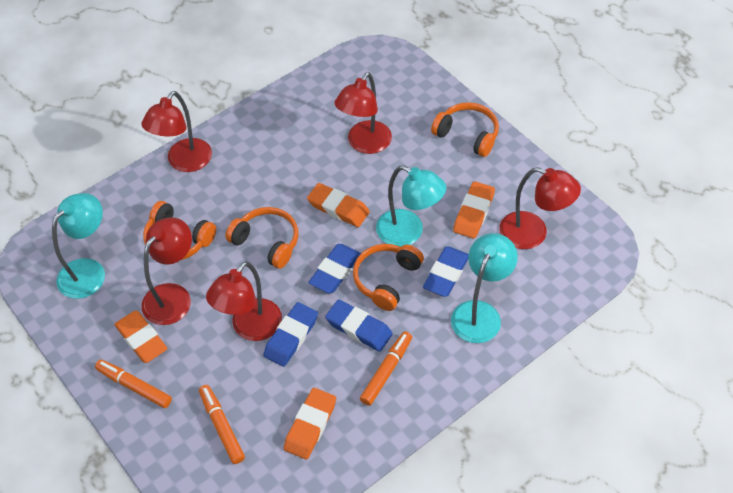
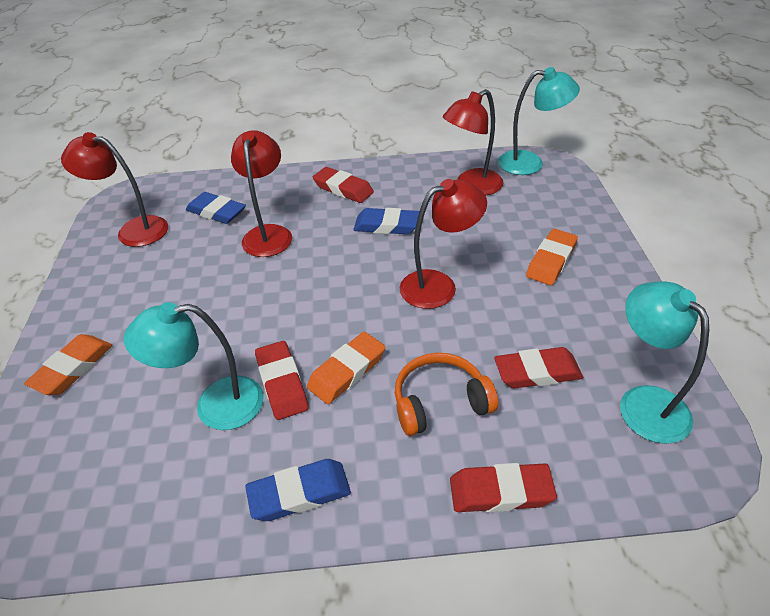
blue eraser: [263,302,318,367] [308,244,361,293] [325,299,393,352] [423,246,469,297] = 4 -> [186,192,246,224] [245,459,351,521] [353,208,419,234] = 3
orange eraser: [114,311,167,363] [284,388,336,460] [307,183,370,227] [453,181,495,239] = 4 -> [24,334,113,395] [307,332,385,404] [526,229,578,285] = 3
orange headphones: [143,201,216,260] [225,207,298,269] [353,244,424,311] [431,102,499,157] = 4 -> [395,353,498,436] = 1
orange marker: [95,360,172,408] [199,385,245,464] [360,331,412,406] = 3 -> none = 0
red eraser: none = 0 -> [255,341,309,420] [313,167,374,203] [450,463,557,512] [494,347,583,389] = 4
red lamp: [141,91,212,172] [142,217,192,325] [206,261,282,341] [334,72,392,154] [499,167,581,249] = 5 -> [61,132,168,247] [231,130,292,257] [400,179,487,309] [443,89,503,195] = 4

